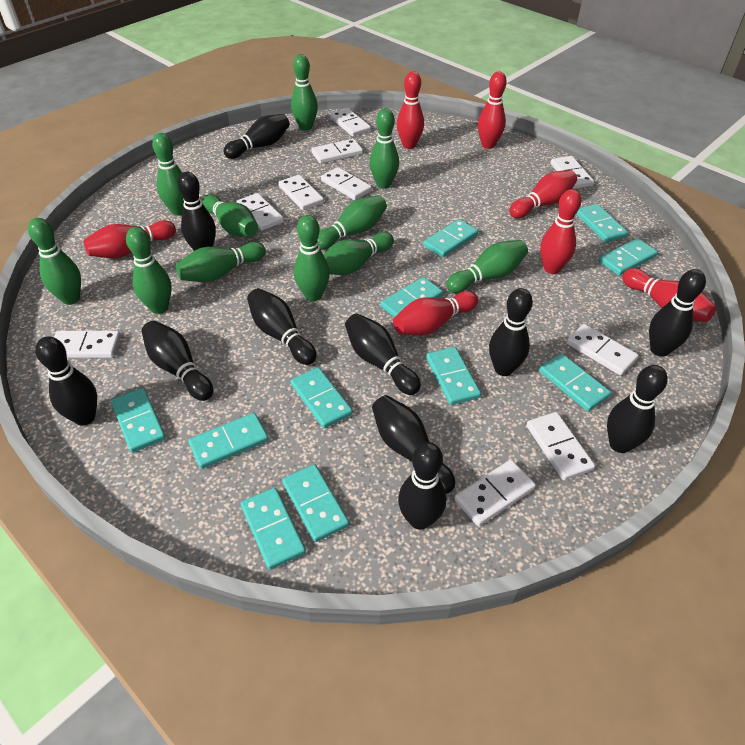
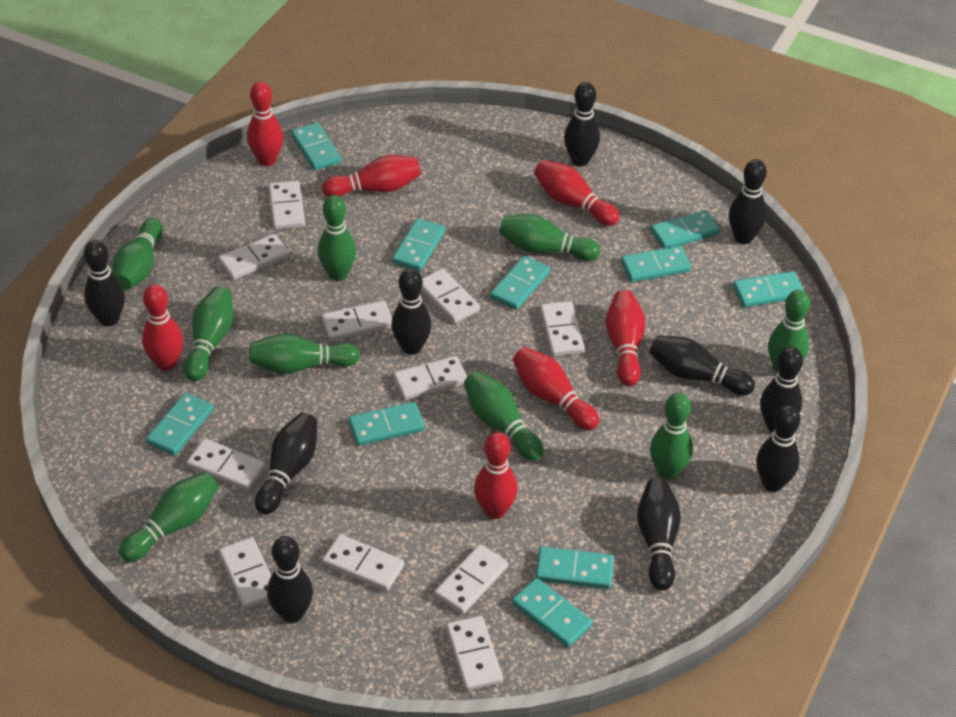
black bowling pin: [35,336,97,426] [142,321,213,401] [178,172,216,251] [223,114,290,159] [247,288,316,365] [345,313,421,395] [372,395,455,494] [398,442,446,530] [489,288,533,376] [607,365,668,453] [649,269,706,357] = 11 -> [84,240,125,326] [255,412,317,515] [267,536,313,623] [391,268,431,355] [564,82,600,166] [637,478,681,590] [649,335,755,395] [729,159,767,244] [756,405,800,492] [760,347,803,432] = 10
green bowling pin: [28,218,81,305] [126,227,172,314] [152,133,184,216] [176,242,266,282] [202,194,258,237] [291,54,318,131] [294,215,330,301] [317,195,387,250] [324,232,394,275] [369,108,399,189] [446,240,528,293] = 11 -> [112,218,163,290] [119,472,218,562] [184,286,233,381] [250,334,360,374] [318,195,356,281] [464,371,544,461] [499,214,600,261] [650,393,693,480] [768,290,810,373] = 9
turquoise domino: [111,388,166,453] [188,413,269,469] [241,488,306,570] [282,464,349,542] [291,367,353,429] [381,277,443,317] [423,219,478,258] [426,347,481,405] [539,353,611,411] [576,204,628,243] [599,238,658,276] = 11 -> [146,393,214,456] [291,123,342,170] [349,402,425,446] [392,218,445,271] [490,256,550,310] [512,578,593,647] [536,547,614,589] [621,246,691,282] [650,210,720,248] [733,271,805,307] = 10
white domino: [54,331,121,358] [236,193,284,231] [278,175,324,210] [312,139,363,164] [321,167,372,200] [330,108,371,137] [454,460,536,526] [526,412,595,480] [550,156,594,189] [566,324,639,376] = 10 -> [186,439,265,491] [218,234,290,280] [219,537,271,609] [269,181,305,230] [321,300,392,341] [322,534,404,591] [393,356,467,400] [421,268,480,323] [434,544,508,614] [446,616,503,691] [540,301,585,356] = 11

